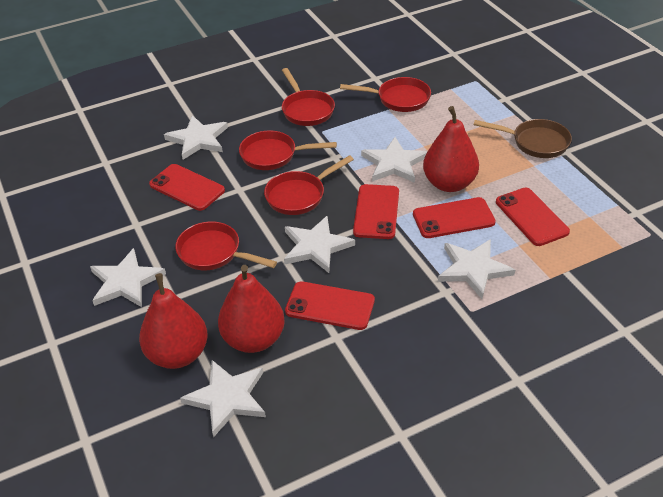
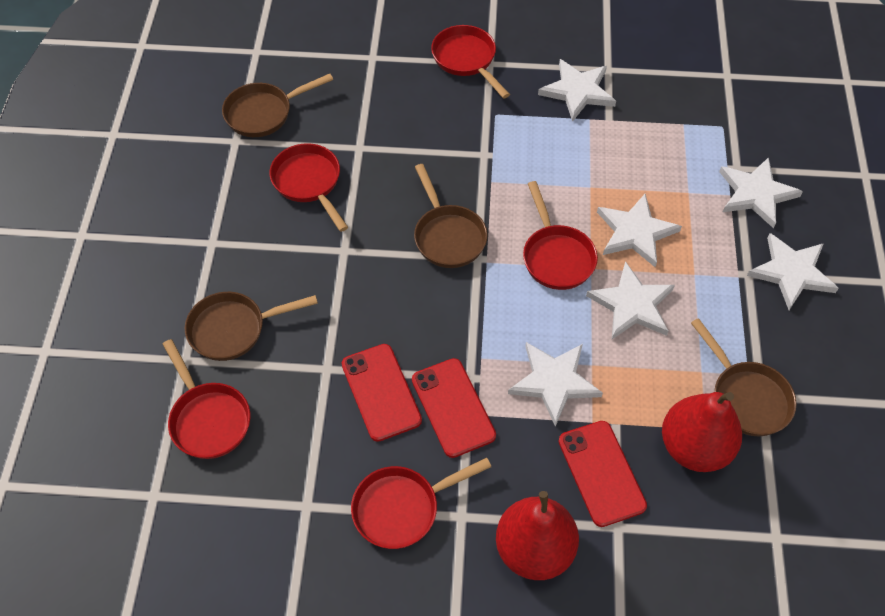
brown pan: [474,119,572,158] = 1 -> [185,292,318,361] [222,74,333,137] [414,164,488,268] [691,318,796,436] = 4
red pear: [139,273,208,369] [218,265,285,353] [423,106,479,192] = 3 -> [496,491,579,580] [662,392,742,472] = 2
red phone: [149,164,225,211] [285,281,375,330] [353,184,399,239] [413,197,496,238] [496,188,570,246] = 5 -> [342,344,422,442] [412,358,496,458] [559,421,647,527] = 3

